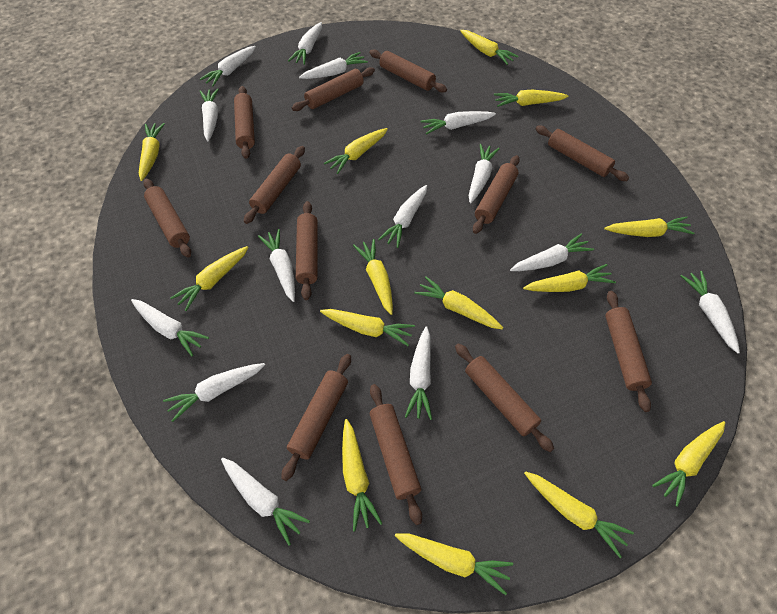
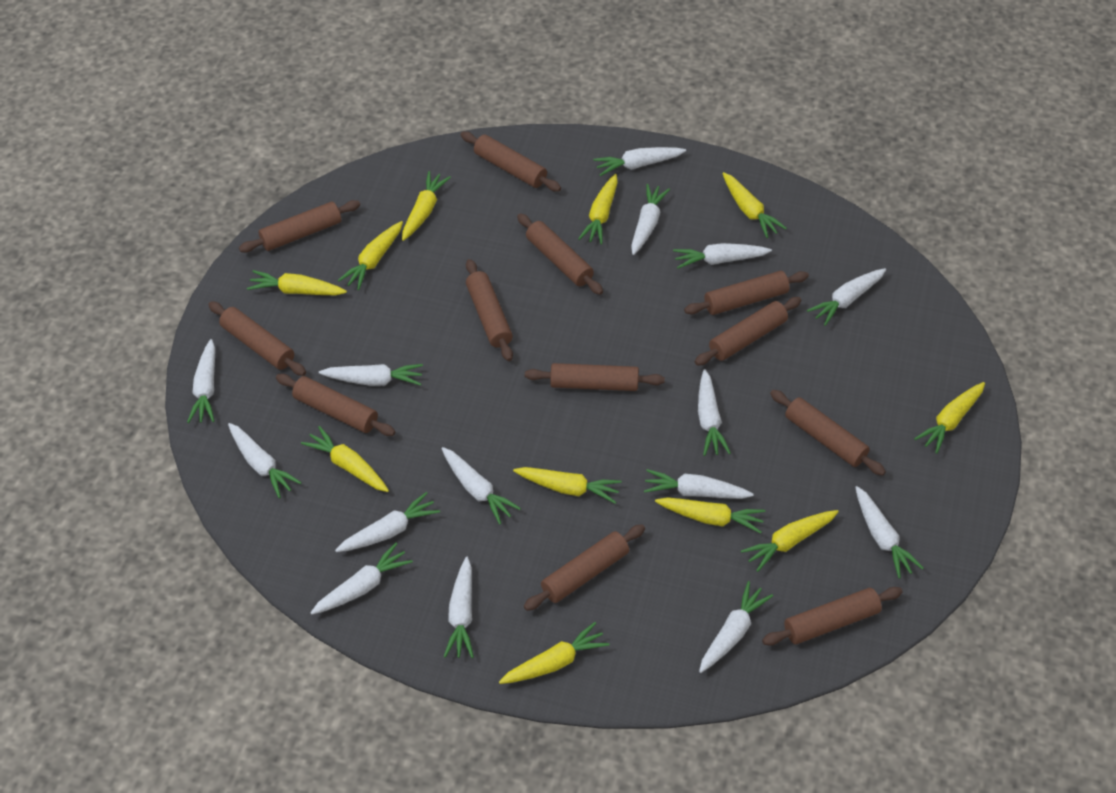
white carrot: [131,299,209,356] [163,363,265,422] [200,46,256,86] [200,88,219,141] [221,457,310,545] [258,229,295,302] [288,22,322,65] [299,52,368,79] [378,185,427,248] [405,326,432,420] [421,111,496,134] [469,144,500,204] [510,233,594,271] [681,271,740,354] = 14 -> [187,339,215,423] [228,423,302,498] [310,543,413,615] [319,364,423,386] [335,492,440,552] [442,447,521,525] [444,557,474,658] [593,147,686,176] [631,184,670,255] [644,469,754,499] [673,243,772,269] [698,369,731,456] [699,581,773,673] [807,268,886,326] [855,486,923,579] = 15
yellow carrot: [139,123,165,181] [170,246,249,311] [320,309,415,346] [324,128,388,174] [342,419,383,532] [353,239,393,315] [395,533,513,595] [414,277,503,329] [460,30,518,65] [494,90,568,107] [523,264,616,292] [524,471,634,558] [604,217,694,237] [652,421,725,507] = 14 -> [247,270,347,295] [301,426,389,492] [338,221,403,290] [402,171,451,241] [499,622,610,684] [513,467,622,504] [578,174,618,244] [655,497,765,533] [722,172,787,238] [741,510,839,572] [914,382,985,454] = 11

